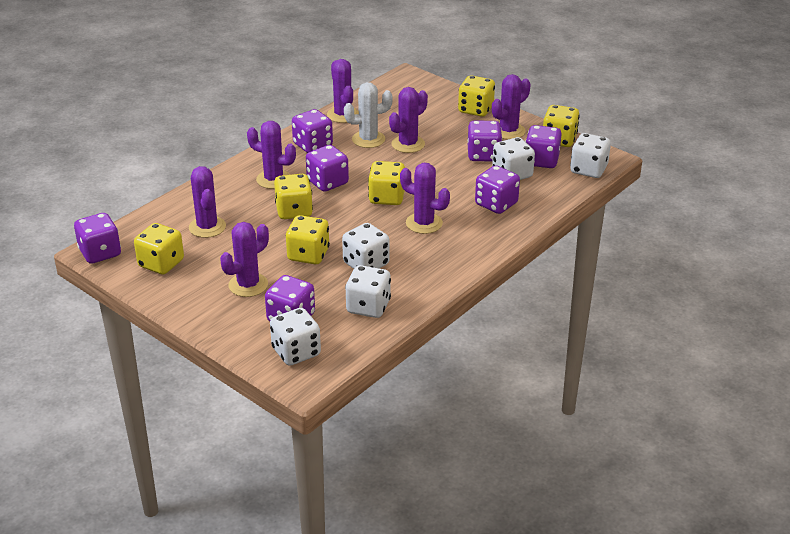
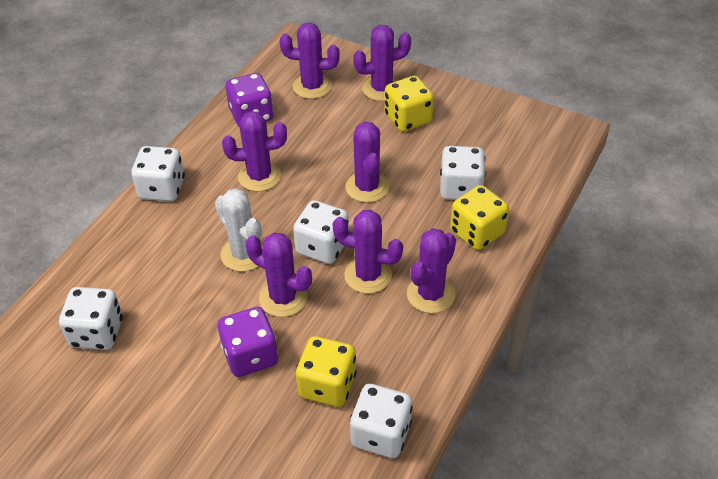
purple dice: [74,213,121,264] [265,275,315,321] [292,109,333,153] [306,145,349,192] [468,121,502,161] [475,165,520,214] [525,125,561,168] = 7 -> [218,307,278,377] [225,73,273,126] = 2
yellow dice: [134,223,184,275] [274,174,313,219] [286,215,330,264] [368,161,405,205] [458,75,495,117] [543,105,580,147] = 6 -> [296,336,357,407] [385,76,434,132] [450,185,509,250] = 3

